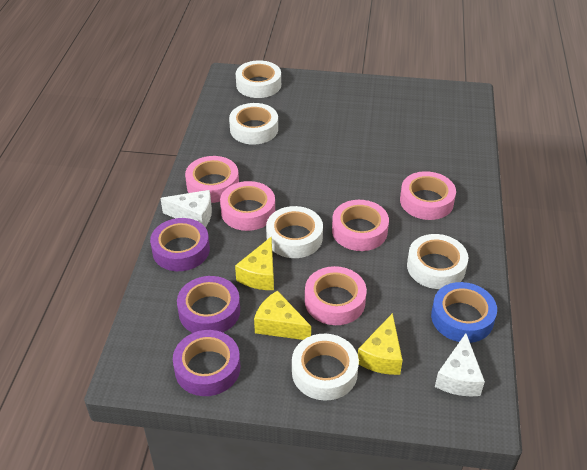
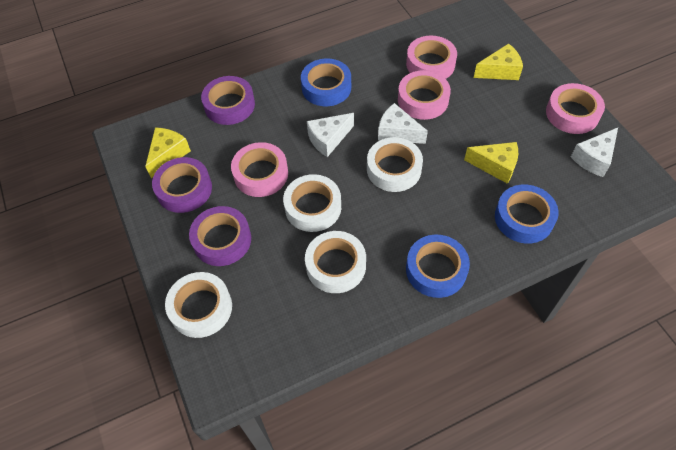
blue tape: [431,282,497,343] = 1 -> [301,59,351,106] [406,235,470,298] [495,184,559,244] = 3
pink tape: [185,156,239,203] [220,181,275,231] [305,266,367,325] [332,200,389,251] [400,171,456,220] = 5 -> [231,142,288,197] [398,70,451,120] [406,36,457,79] [546,83,605,134] = 4
white cheese: [160,190,212,227] [435,333,485,397] = 2 -> [307,113,354,157] [378,103,428,144] [571,128,618,177] = 3
white tape: [229,103,278,145] [236,60,281,98] [266,206,323,258] [292,334,359,401] [407,234,468,289] = 5 -> [165,272,232,338] [283,174,341,232] [305,231,366,293] [367,137,423,192] = 4

